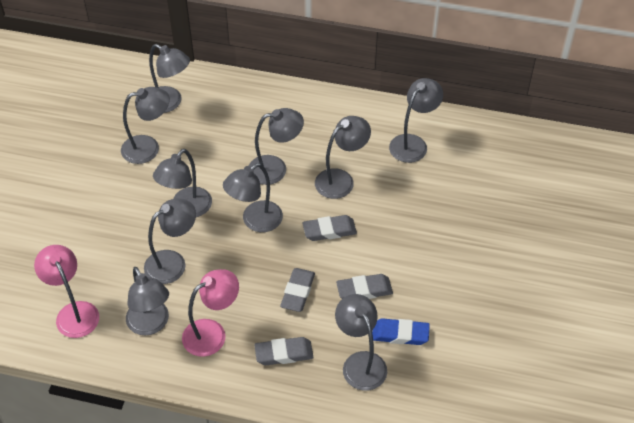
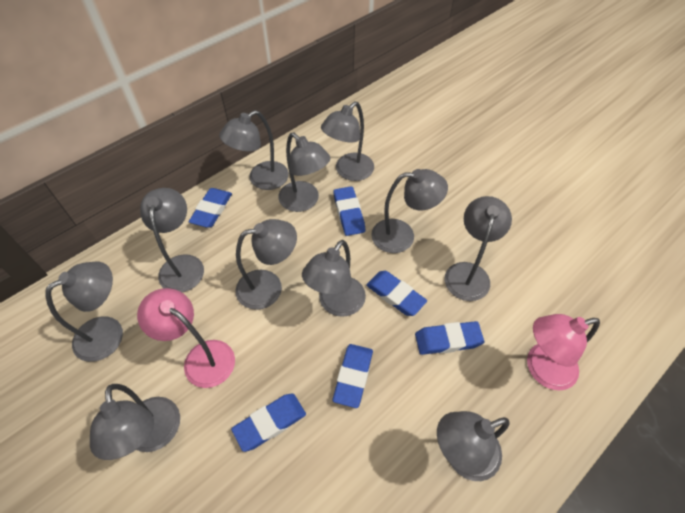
blue eraser: [372,318,430,345] = 1 -> [189,188,232,227] [231,394,306,452] [333,186,365,236] [333,344,373,408] [366,271,427,316] [415,321,484,355] = 6
grey eraser: [254,337,314,365] [280,268,315,312] [302,215,357,241] [336,274,393,299] = 4 -> none = 0
grey lamp: [121,87,170,164] [126,267,169,335] [144,199,196,284] [149,44,190,113] [153,149,212,217] [223,163,283,232] [249,108,304,185] [315,116,371,199] [335,294,387,391] [389,78,443,163] = 10 -> [46,261,123,362] [90,384,180,460] [140,188,204,292] [219,110,289,190] [235,219,297,310] [278,133,330,212] [302,240,366,317] [321,101,374,181] [371,169,448,253] [437,411,510,481] [444,196,512,301] = 11

